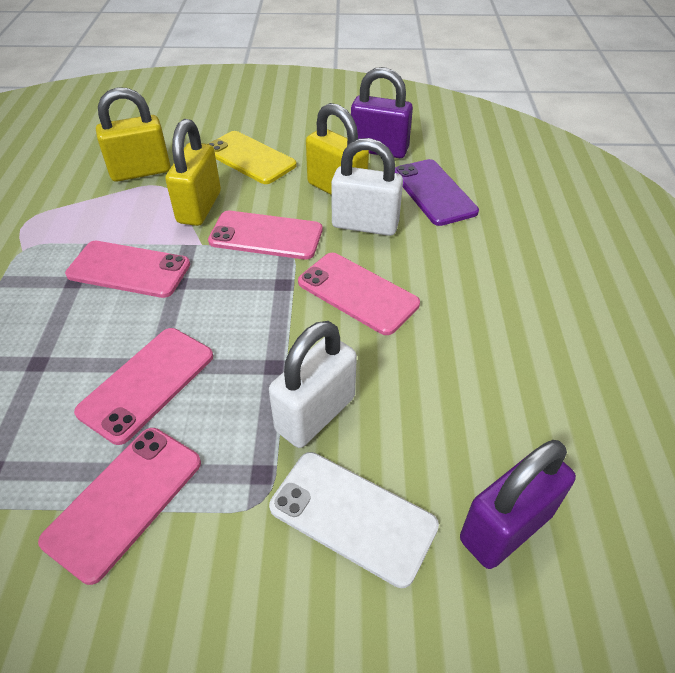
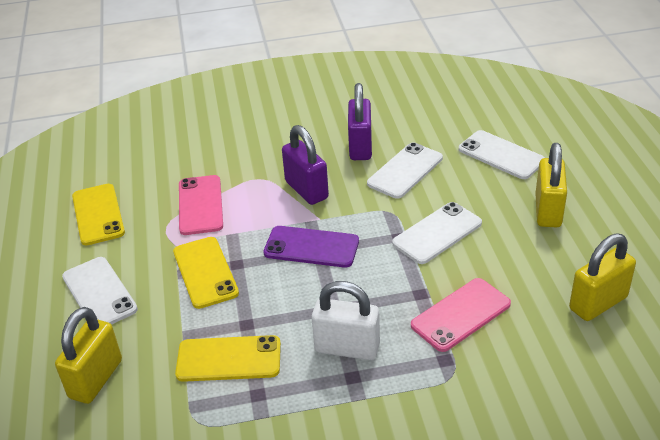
pink phone: [38,428,201,585] [65,241,190,298] [74,328,213,445] [208,211,323,259] [298,253,420,335] = 5 -> [179,175,223,235] [411,278,511,352] = 2
white padlock: [269,321,357,448] [331,138,403,236] = 2 -> [311,281,380,360] = 1
white phone: [269,452,439,588] = 1 -> [62,257,138,325] [367,142,443,199] [392,202,482,264] [459,130,545,179] = 4
yellow phone: [208,131,297,184] = 1 -> [72,184,125,245] [173,237,239,309] [175,335,281,382] = 3

